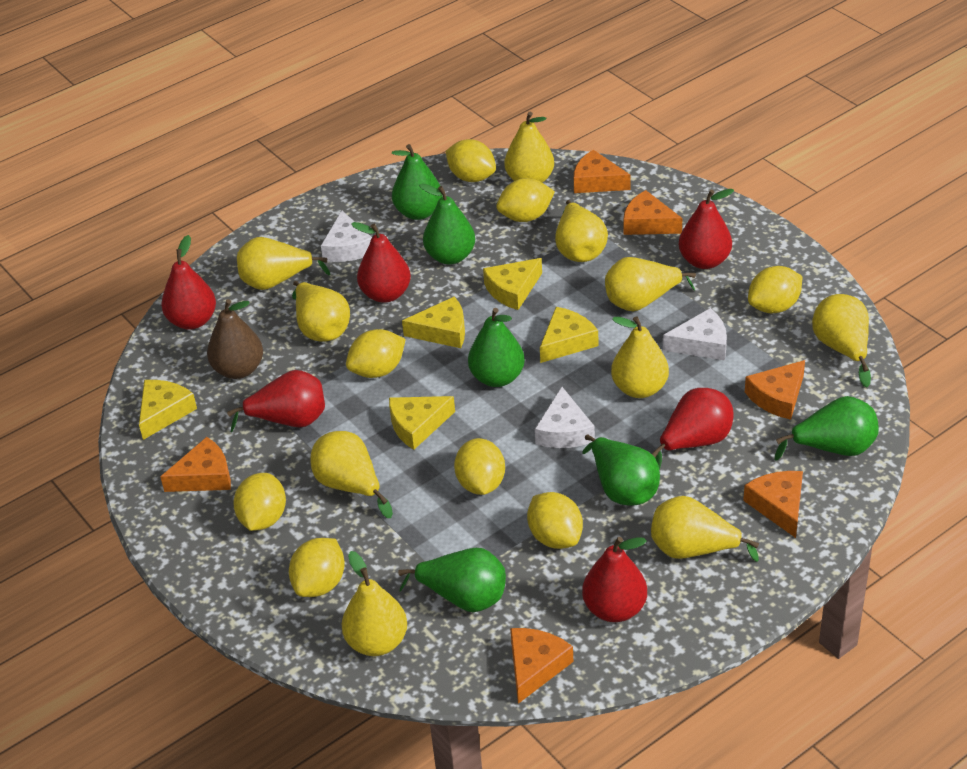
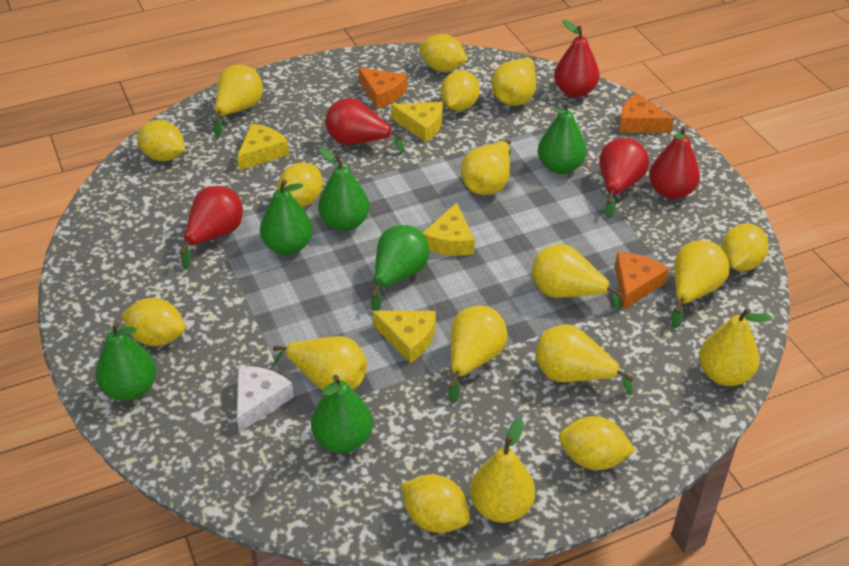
brown pear: [207,299,263,379] = 1 -> none = 0
orange cheese: [160,437,231,492] [510,628,573,704] [574,150,631,193] [623,190,682,235] [743,471,803,538] [745,360,805,420] = 6 -> [358,68,407,109] [615,252,669,309] [619,93,674,132] = 3
red pear: [161,235,216,329] [227,370,325,432] [351,222,411,303] [582,537,647,622] [652,388,734,470] [679,189,734,269] = 6 -> [179,186,243,270] [325,98,405,153] [554,20,600,98] [599,138,649,218] [649,126,700,199] = 5
white cheese: [321,211,372,262] [535,387,595,448] [663,308,727,361] = 3 -> [237,366,294,433] = 1
yellow cheese: [139,380,197,440] [389,396,455,450] [402,297,465,348] [483,258,542,310] [540,307,598,363] = 5 -> [237,124,289,171] [372,311,436,363] [391,102,443,142] [423,202,475,256] = 4

